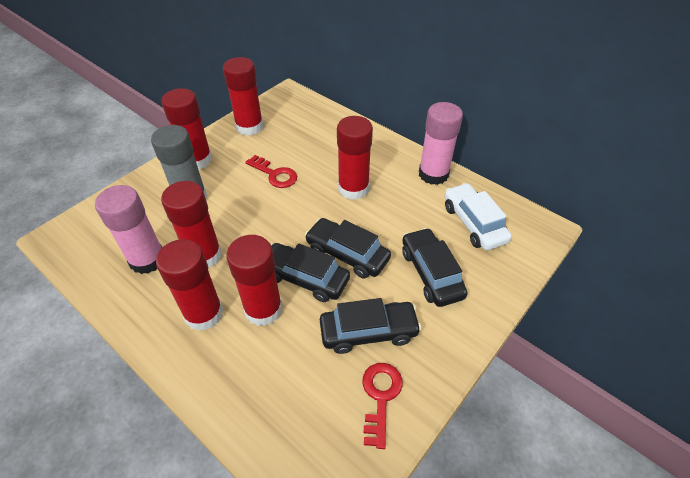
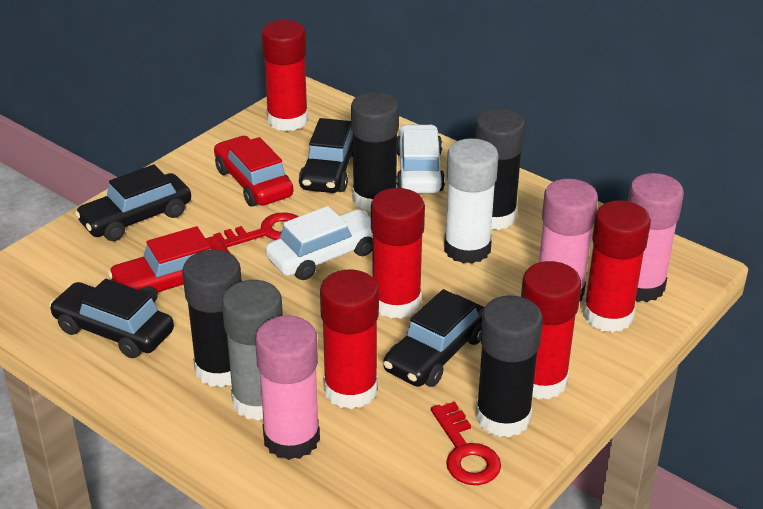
black glue stick: none = 0 -> [182,250,242,387] [351,92,399,212] [475,108,525,230] [476,295,543,438] = 4
pink glue stick: [95,185,162,274] [419,102,463,185] = 2 -> [255,316,320,460] [539,179,598,302] [628,173,684,302] = 3
red car: none = 0 -> [108,226,230,302] [214,136,294,207] = 2
red glue stick: [156,239,223,331] [161,88,212,169] [161,181,222,268] [223,57,263,136] [226,235,283,326] [337,116,373,200] = 6 -> [261,20,308,131] [320,270,379,409] [371,188,425,319] [521,261,582,399] [583,201,651,333] = 5
white car: [444,183,512,250] = 1 -> [266,206,373,280] [396,124,445,193] = 2
white glue stick: none = 0 -> [444,138,499,264] = 1

